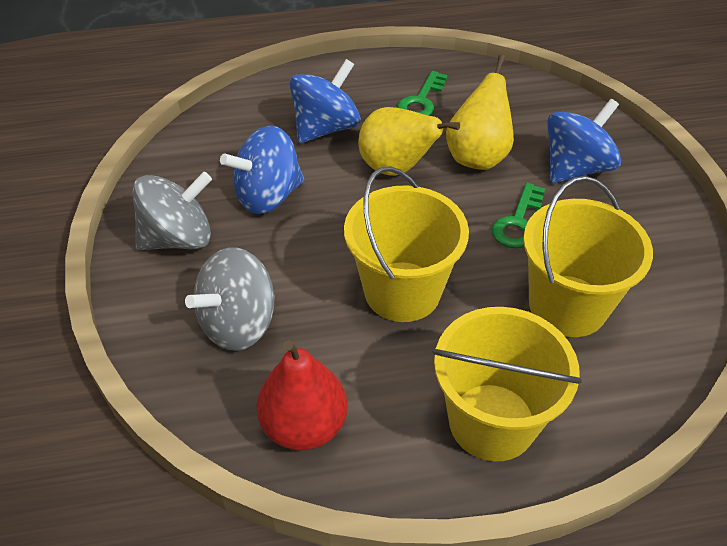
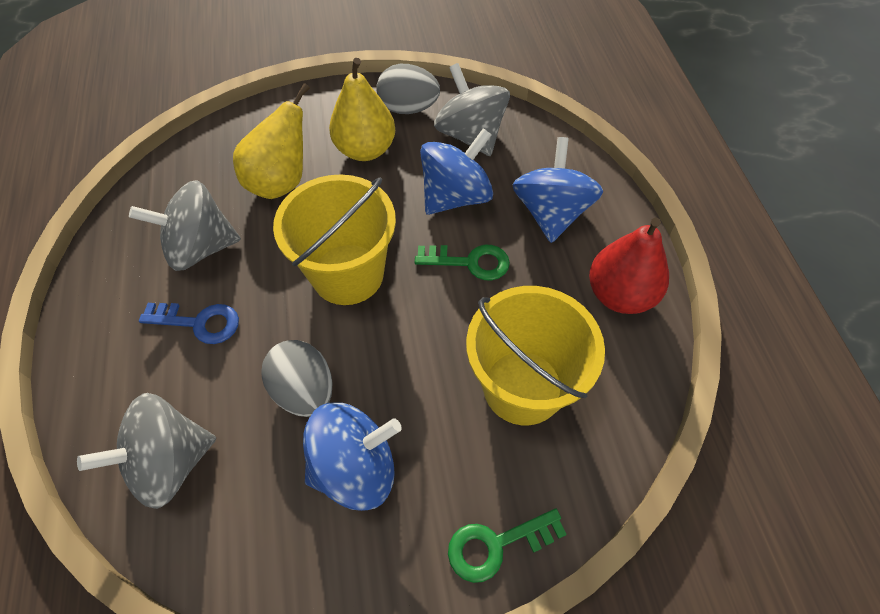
blue key: none = 0 -> [139,303,239,344] = 1
grey egg: none = 0 -> [261,340,333,417] [376,64,440,114] = 2
grey spinning top: [133,172,212,250] [185,247,275,351] = 2 -> [77,393,216,509] [129,180,241,271] [434,63,510,156] = 3
yellow bucket: [344,166,469,322] [432,307,582,462] [523,176,653,337] = 3 -> [273,174,396,305] [466,286,605,425] = 2

